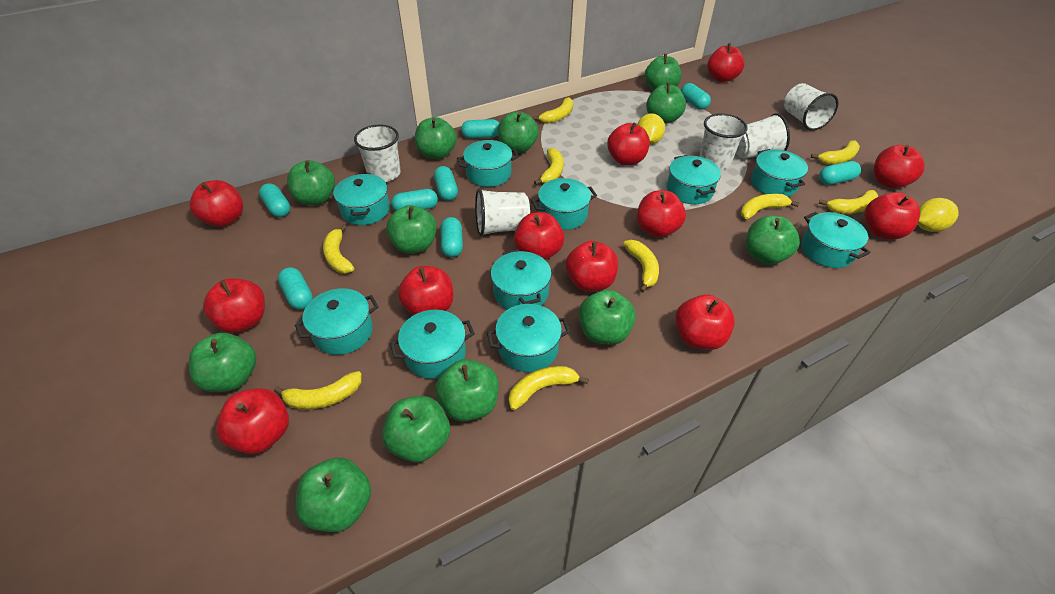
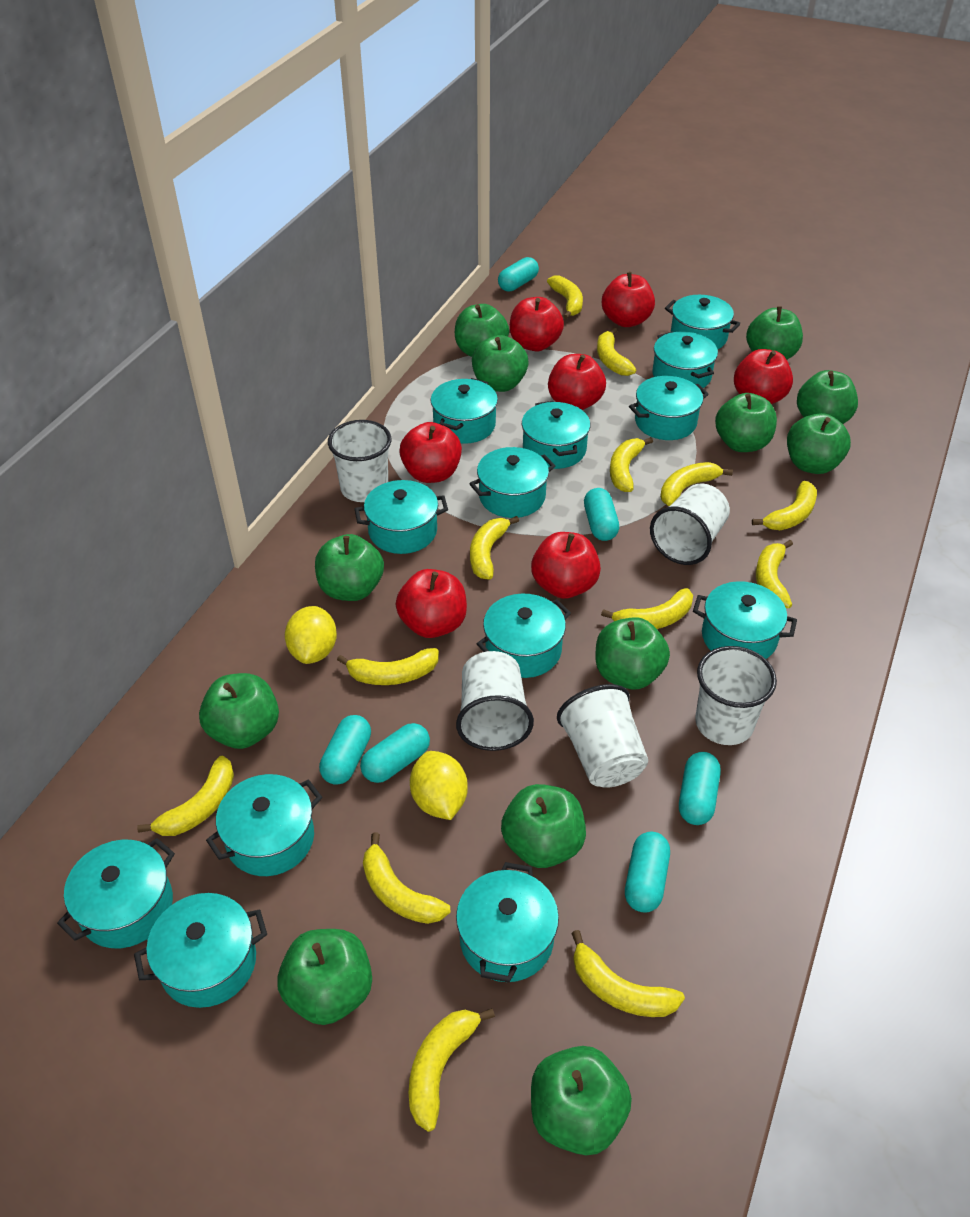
red apple: [190,180,243,227] [203,278,265,333] [216,388,289,454] [398,266,453,315] [514,212,564,260] [566,241,618,292] [607,123,650,165] [637,190,686,238] [675,294,735,350] [707,43,745,82] [865,192,920,239] [874,145,925,189] = 12 -> [396,569,467,638] [399,422,462,483] [510,297,564,351] [531,532,601,599] [548,354,606,410] [602,272,655,327] [734,349,793,404] = 7
turquoise capsule: [259,183,290,217] [278,267,313,309] [391,189,438,211] [434,166,458,201] [440,217,463,257] [461,119,499,139] [681,83,711,110] [819,161,861,185] = 8 -> [319,715,371,785] [360,723,430,783] [498,257,539,292] [584,488,619,541] [625,832,670,912] [679,752,721,825] = 6
turquoise pot: [295,288,378,355] [333,173,390,225] [390,310,475,379] [457,140,519,187] [487,304,570,372] [491,249,552,310] [531,178,597,230] [667,155,721,204] [751,149,808,197] [801,212,870,268] = 10 -> [57,838,175,948] [134,893,267,1008] [206,774,322,876] [355,480,448,554] [431,378,498,444] [456,862,559,982] [469,447,555,518] [477,594,571,678] [522,401,590,469] [629,376,709,440] [652,331,718,388] [665,295,740,349] [693,581,797,659] = 13
yellow banana: [274,371,362,410] [323,224,354,273] [509,366,589,410] [533,97,573,123] [534,148,564,185] [623,240,659,293] [741,194,799,219] [811,140,860,164] [819,190,878,213] = 9 -> [137,756,234,836] [337,648,439,685] [363,832,451,924] [409,1008,495,1132] [470,516,519,580] [547,276,583,319] [571,930,685,1017] [597,328,636,376] [601,588,693,629] [610,437,653,492] [660,462,733,506] [752,481,817,530] [756,540,793,608] = 13

